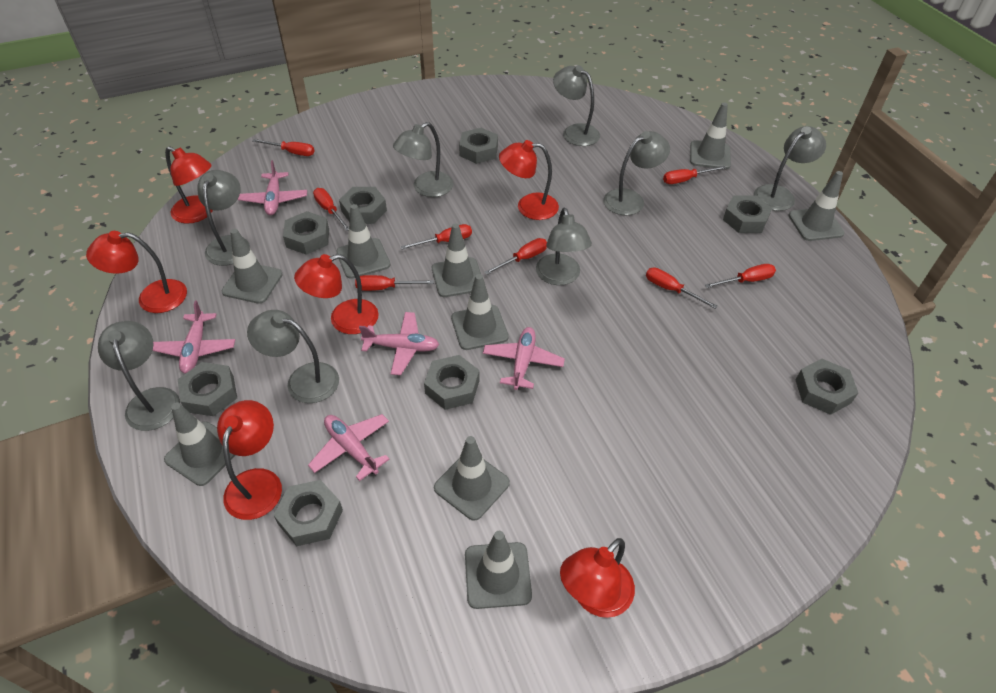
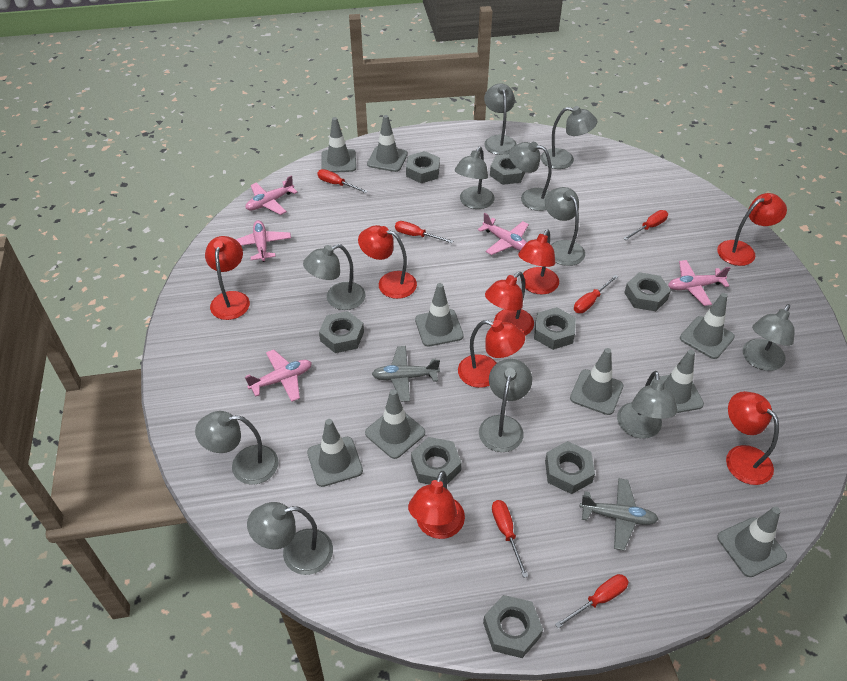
grey lamp: [98,321,180,431] [197,170,250,266] [247,310,339,403] [393,122,453,197] [536,208,592,285] [553,65,600,146] [604,131,670,215] [754,126,826,211] = 8 -> [195,411,279,485] [247,502,333,575] [303,244,366,310] [455,147,494,209] [479,359,532,452] [484,83,517,155] [509,142,552,211] [541,106,597,169] [545,187,585,266] [617,371,678,439] [743,304,795,371] = 11
grey plane: none = 0 -> [372,346,440,402] [580,478,659,551] = 2
red lamp: [86,231,187,313] [165,146,213,224] [217,400,282,520] [294,254,379,334] [499,140,559,220] [560,538,635,618] = 6 -> [205,236,250,320] [358,225,417,299] [408,471,465,539] [458,320,525,388] [485,272,534,336] [518,229,559,295] [717,193,787,266] [726,391,779,485] = 8
red screwdriver: [253,139,314,156] [313,188,349,231] [355,275,434,291] [400,224,472,249] [484,238,547,275] [646,268,718,309] [663,166,726,184] [705,264,776,288] = 8 -> [317,169,368,193] [395,221,453,243] [492,500,528,578] [555,574,629,629] [574,275,618,313] [623,210,668,240] = 6

